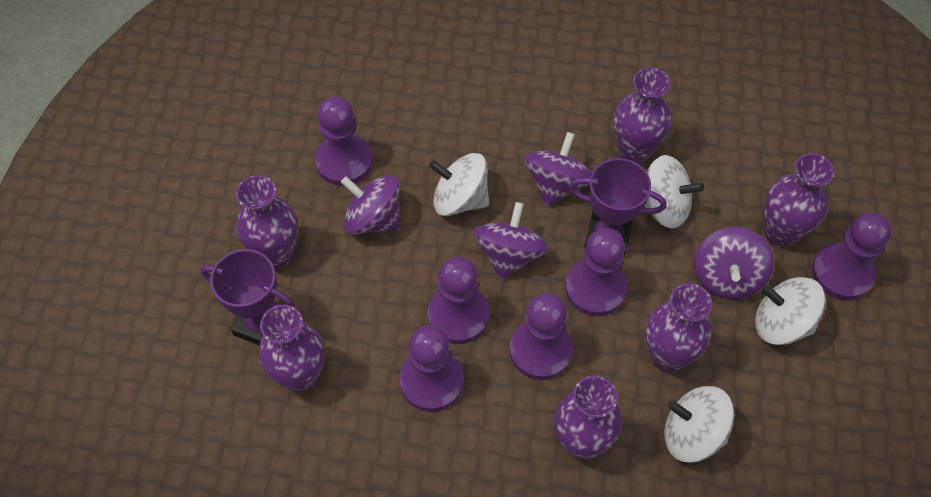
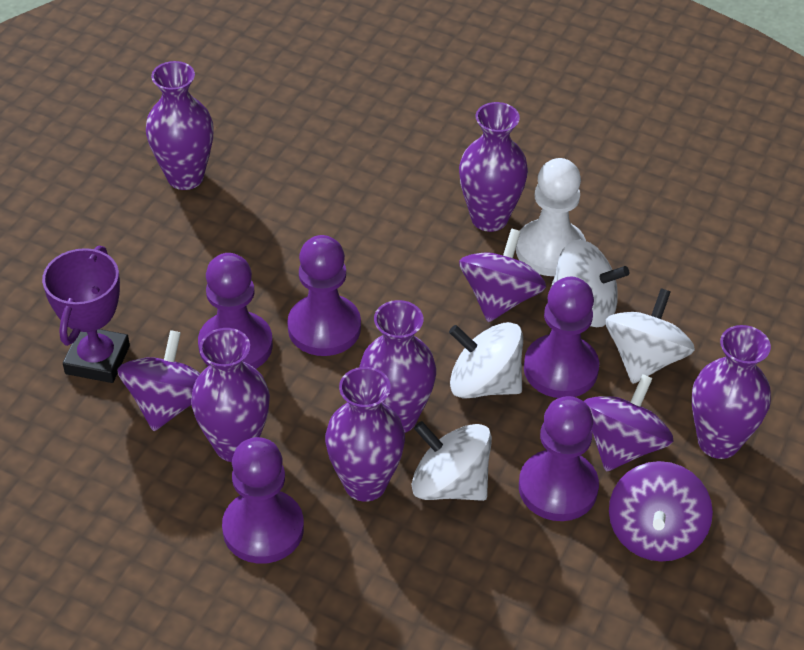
purple pawn: [315,97,373,186] [400,325,464,412] [427,256,490,344] [510,293,573,380] [565,228,627,316] [812,212,891,300] = 6 -> [198,253,273,369] [222,437,304,564] [287,235,361,356] [519,396,599,521] [524,277,599,398] = 5
purple trophy: [201,249,295,345] [569,158,667,257] = 2 -> [42,246,130,383] = 1
white pawn: none = 0 -> [516,158,586,276] = 1

